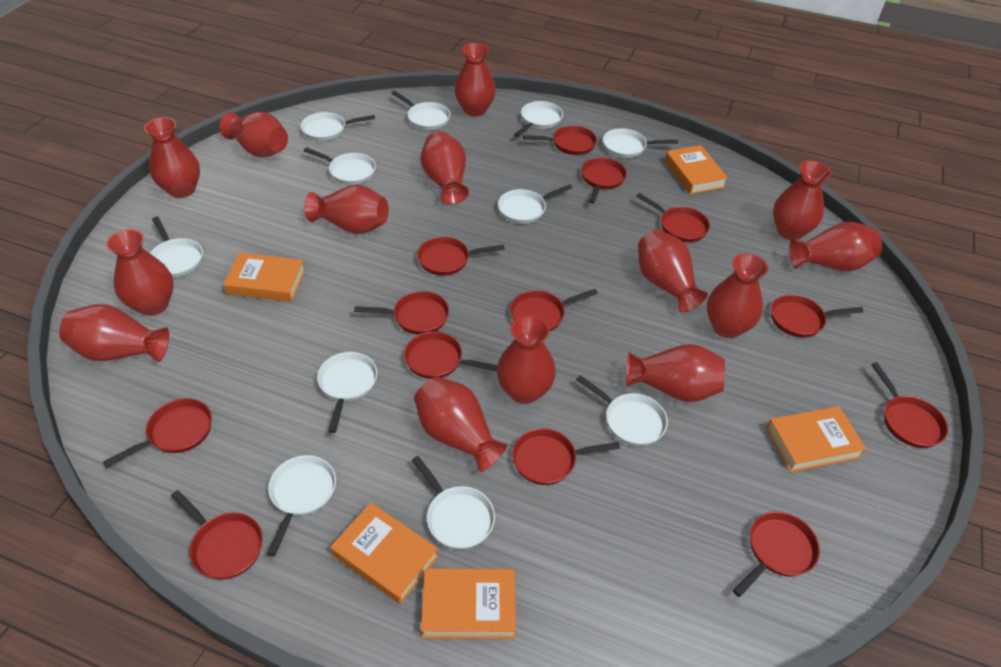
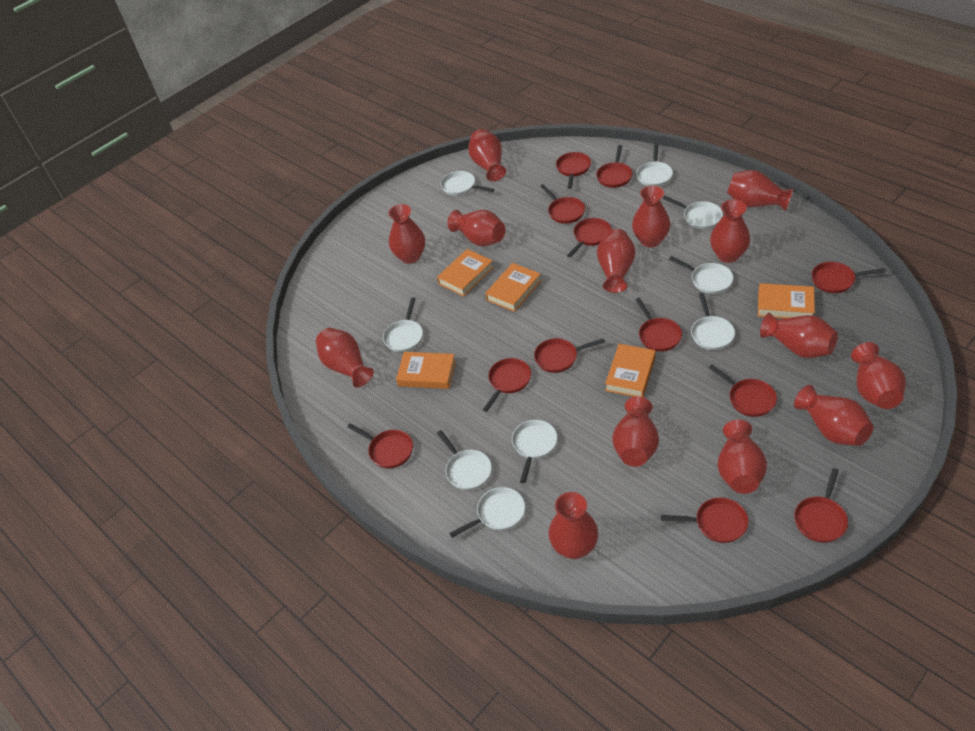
red pan: [103,398,212,468] [171,490,263,580] [354,291,449,335] [404,332,497,379] [417,237,505,276] [510,289,598,331] [512,428,620,485] [523,126,597,155] [581,157,627,204] [636,193,710,242] [733,511,820,597] [771,295,864,338] [871,362,948,448] = 13 -> [347,423,413,468] [483,358,531,412] [534,338,605,373] [540,184,585,224] [556,152,591,189] [567,218,612,257] [596,145,632,188] [636,298,682,352] [661,497,749,543] [708,364,777,417] [794,468,848,543] [812,262,886,293] = 12
white pan: [150,217,203,278] [267,455,336,557] [301,112,375,141] [304,147,376,185] [317,352,377,433] [392,91,450,130] [412,456,495,550] [498,184,572,224] [514,101,563,137] [576,375,668,446] [603,128,678,158] = 11 -> [383,297,423,352] [437,430,492,490] [441,171,494,196] [449,487,525,538] [512,420,557,483] [636,144,673,187] [663,196,723,229] [669,256,734,294] [691,293,735,350] = 9

